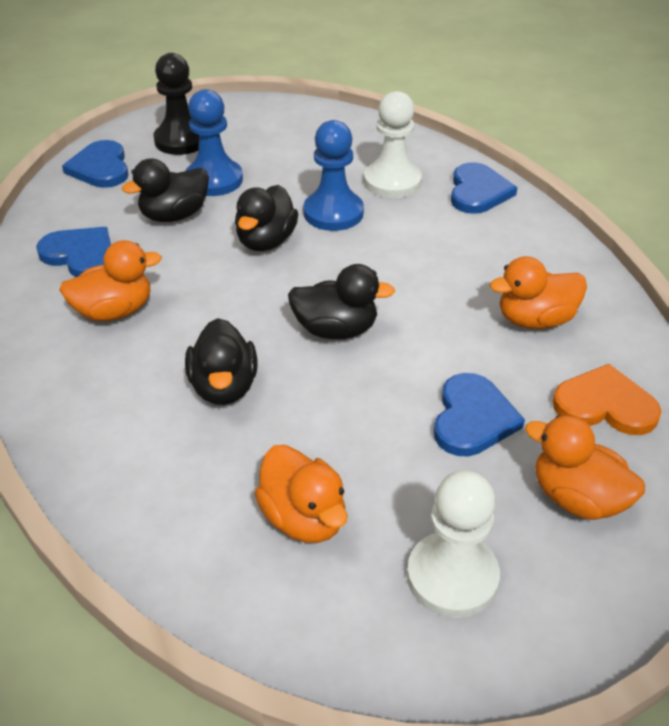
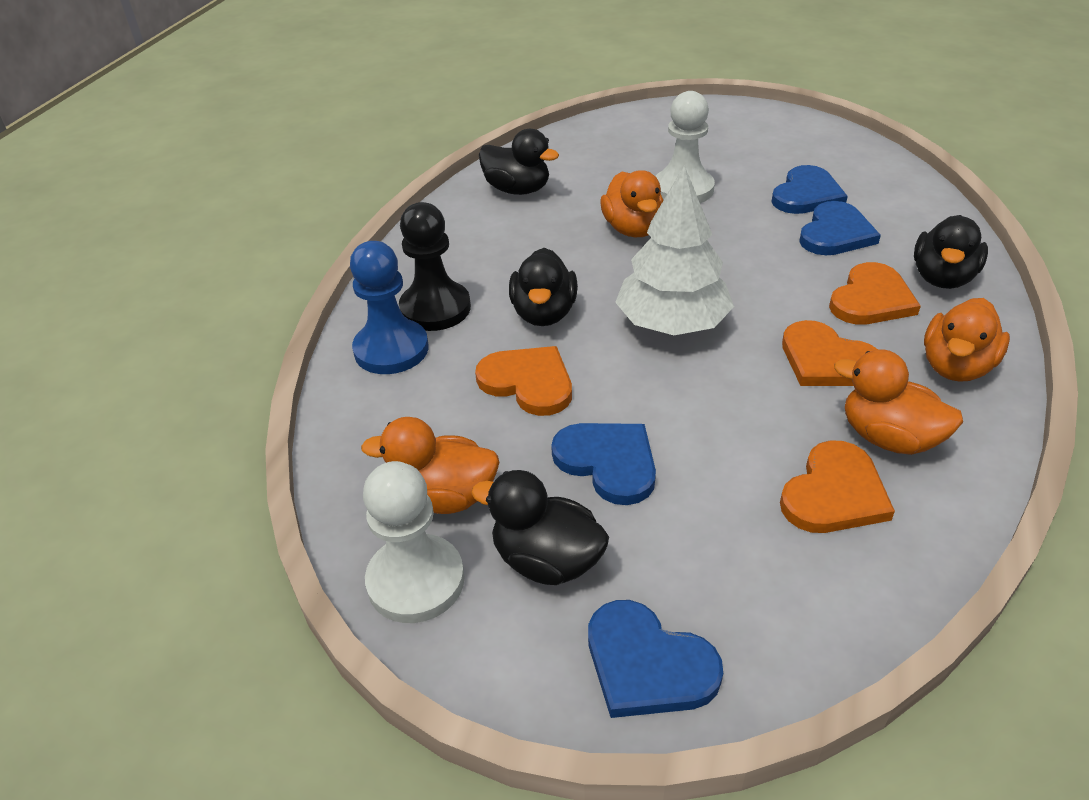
blue pawn: [185,89,243,196] [303,120,364,231] = 2 -> [350,241,429,374] = 1
orange heart: [552,364,661,435] = 1 -> [475,346,572,416] [780,440,895,533] [782,320,878,386] [829,262,921,325] = 4
white tree: none = 0 -> [615,165,734,335] = 1

